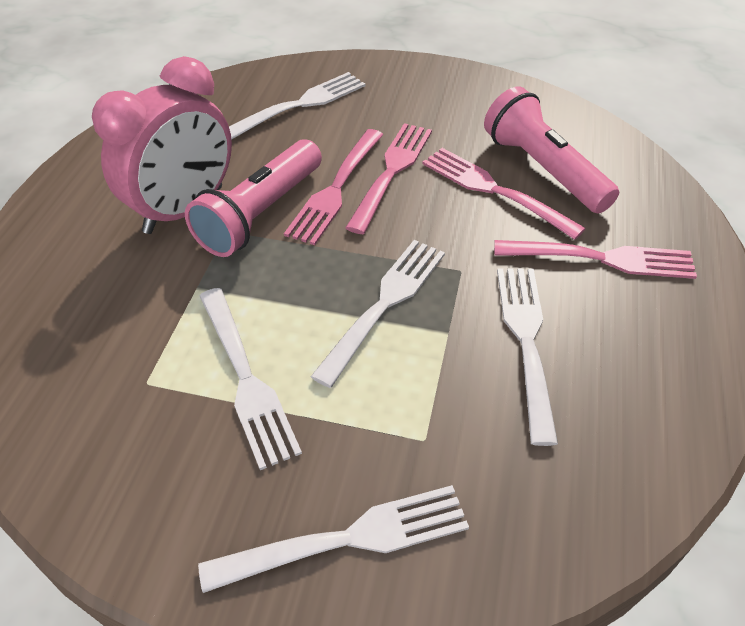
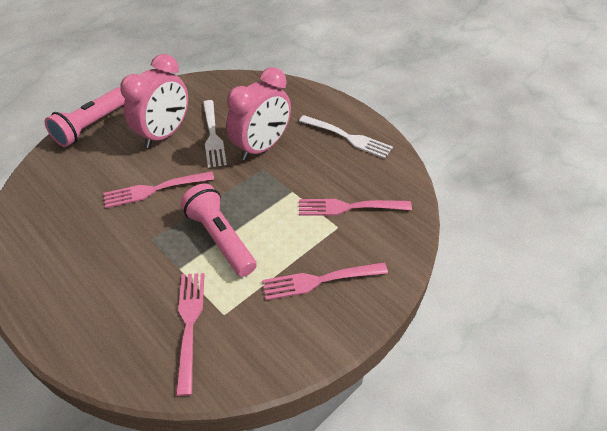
pink clock: [92,56,232,234] = 1 -> [120,54,188,148] [226,67,291,160] = 2
white fork: [198,485,469,593] [200,288,302,470] [229,72,365,140] [311,240,445,388] [497,268,558,446] = 5 -> [203,100,227,168] [299,115,393,159] = 2

